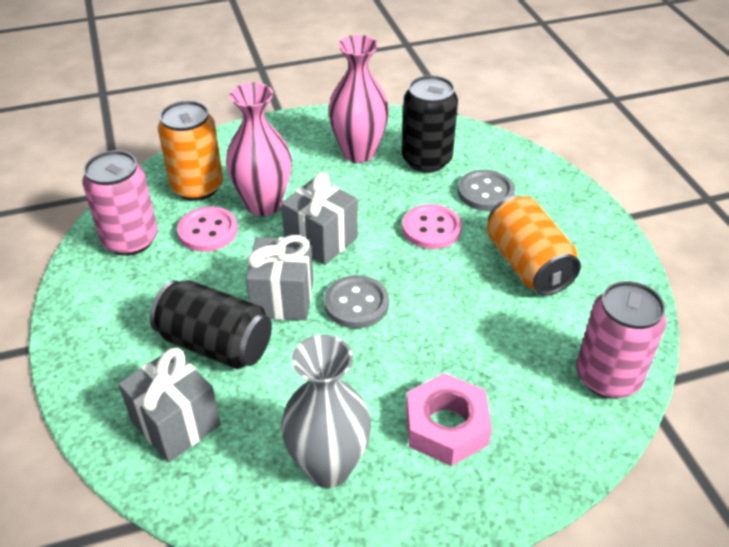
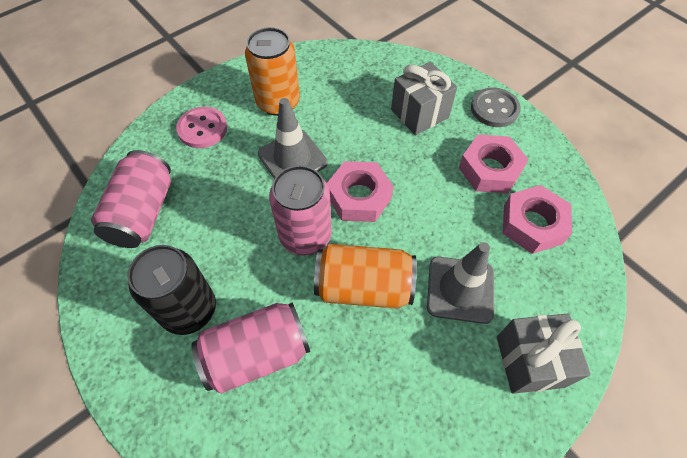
black can: [150,280,272,369] [402,75,458,172] = 2 -> [128,245,216,335] = 1
grey button: [324,275,389,328] [458,170,515,211] = 2 -> [471,88,521,127] = 1
grey gift: [118,348,221,462] [246,235,314,321] [281,172,358,265] = 3 -> [391,62,457,135] [497,313,591,394] = 2
grey traffic cone: none = 0 -> [258,98,328,179] [427,242,494,324] = 2
grey vase: [281,335,371,488] = 1 -> none = 0
pink button: [177,206,238,252] [402,204,462,249] = 2 -> [176,107,227,148] = 1
pink can: [82,150,158,256] [576,281,667,399] = 2 -> [91,150,171,248] [192,303,310,394] [269,165,332,256] = 3
pink nut: [406,373,492,466] = 1 -> [327,161,394,222] [459,135,529,193] [503,185,572,254] = 3
pink vase: [226,83,292,216] [328,35,389,163] = 2 -> none = 0

